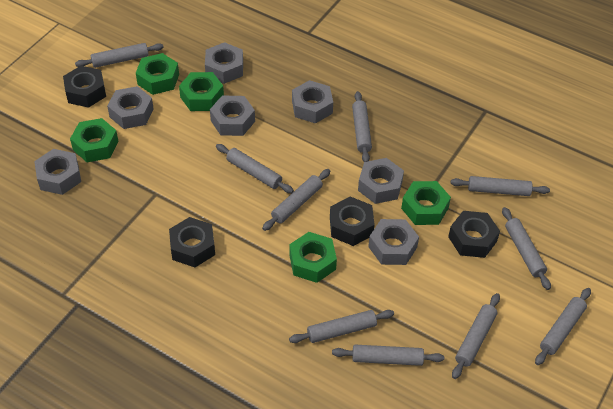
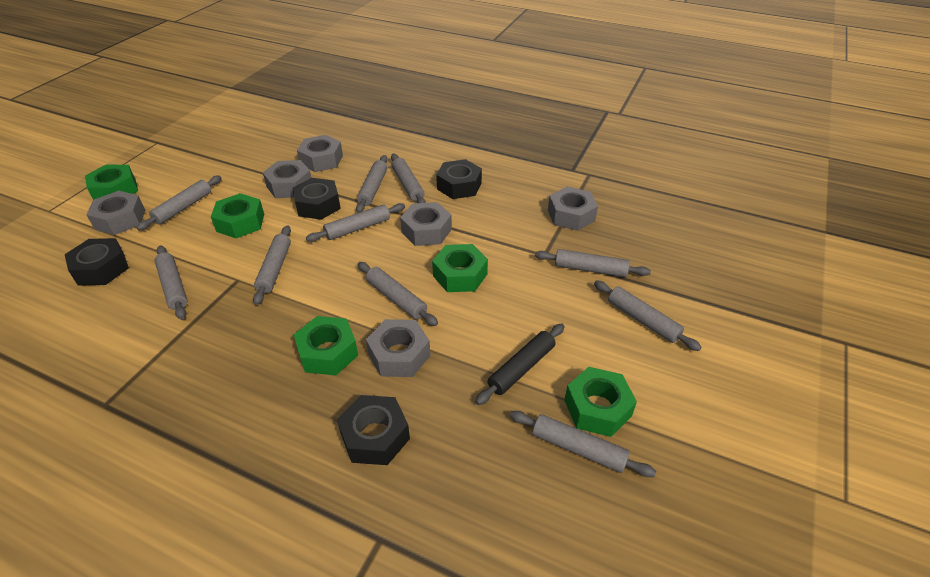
black rolling pin: none = 0 -> [475,324,565,405] = 1
grey nut: [34,149,81,195] [107,86,154,129] [205,42,243,84] [210,96,255,136] [292,80,333,124] [358,158,404,204] [368,219,419,265] = 7 -> [86,191,145,235] [263,160,312,198] [297,135,343,172] [366,319,431,377] [400,202,452,246] [548,187,598,231] = 6

